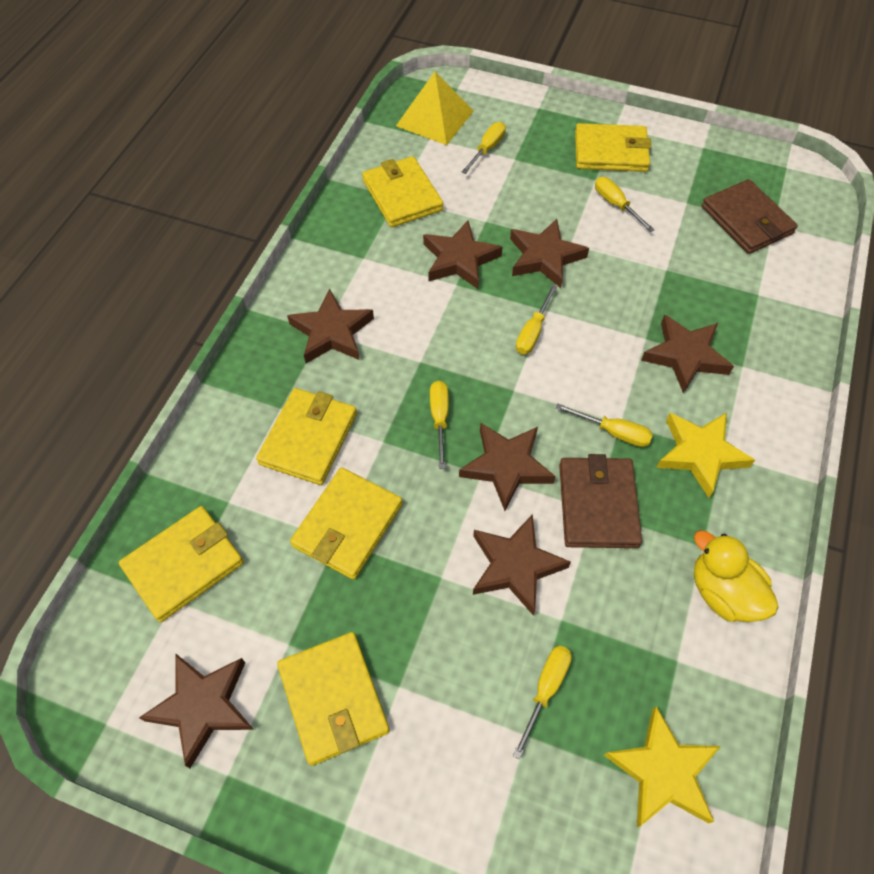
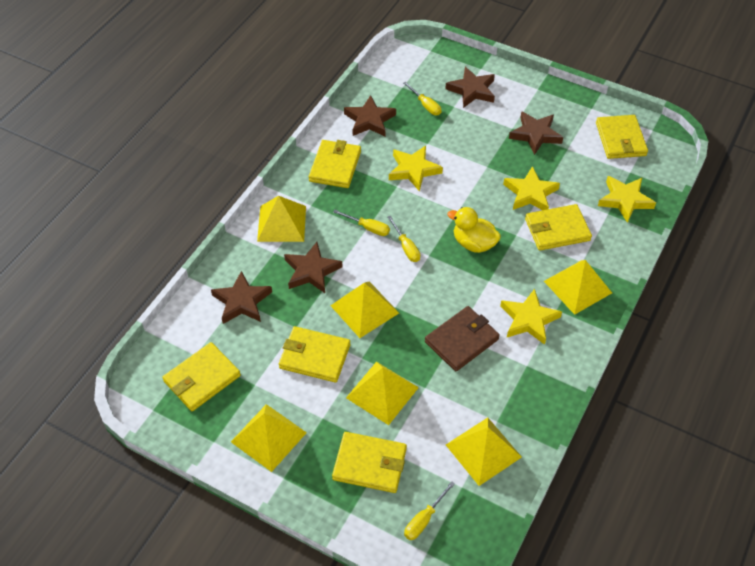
brown star: [139,653,254,768] [287,289,374,363] [423,220,503,289] [459,423,556,511] [473,514,571,616] [510,219,589,288] [641,314,734,394] = 7 -> [211,271,272,324] [284,242,343,293] [344,95,396,136] [445,67,495,108] [509,111,563,155] = 5
brown wallet: [559,454,642,548] [702,179,798,254] = 2 -> [425,306,500,371] = 1
yellow pyramid: [396,72,474,145] = 1 -> [231,404,307,472] [257,196,306,242] [330,281,399,338] [346,362,419,425] [446,418,522,486] [544,260,612,315] = 6
yellow screwdriver: [430,381,449,469] [462,122,506,174] [513,645,572,759] [516,285,557,354] [555,403,653,447] [595,177,655,232] = 6 -> [333,210,390,236] [387,216,420,262] [403,82,442,115] [404,481,455,540] = 4
yellow star: [604,706,721,827] [656,412,755,498] = 2 -> [389,146,443,192] [500,289,562,345] [503,166,560,210] [598,176,656,223] = 4

